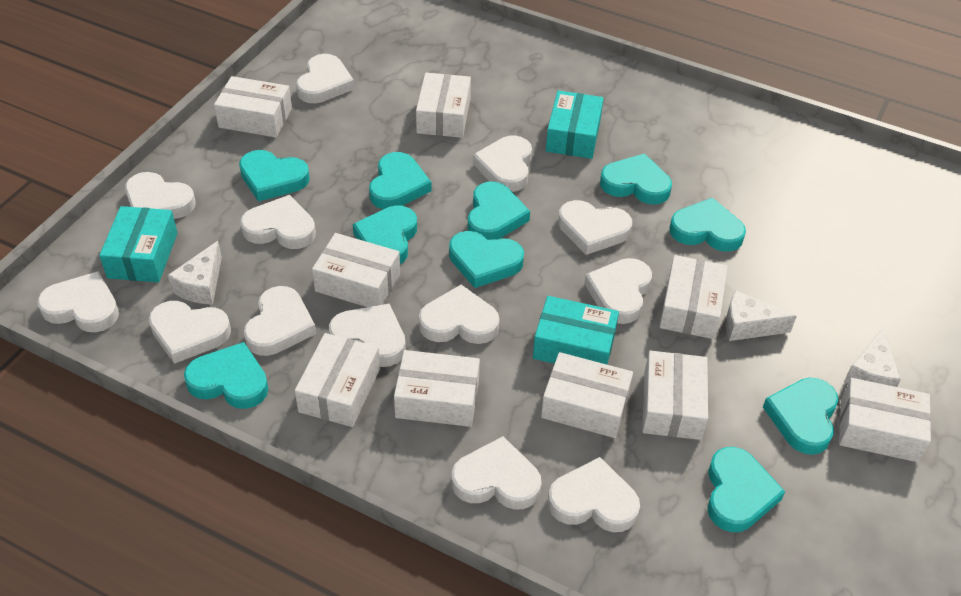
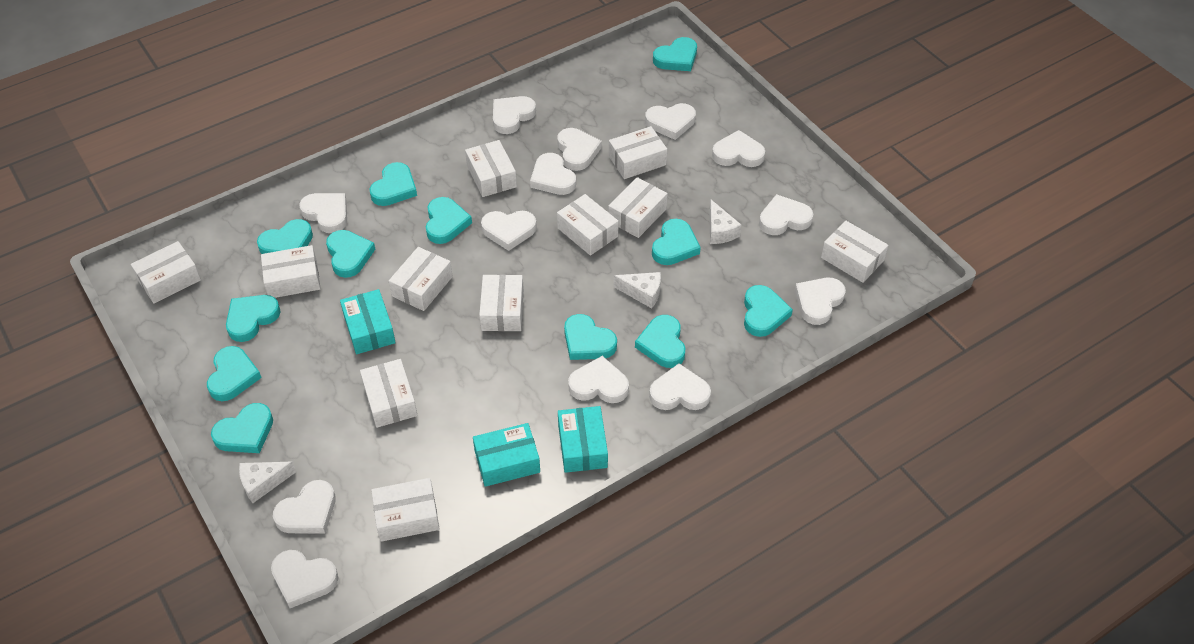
turquoise heart: [184,342,268,409] [239,150,310,202] [353,205,417,264] [369,152,431,209] [449,231,524,288] [468,182,530,240] [600,153,672,205] [669,198,746,252] [707,447,785,532] [763,378,838,455] = 10 -> [207,346,262,401] [211,403,273,453] [226,295,281,342] [257,219,313,254] [326,230,375,278] [369,162,417,206] [426,197,472,244] [564,314,617,360] [635,315,685,368] [652,219,701,265] [653,37,697,71] [744,285,793,337] = 12
white box: [214,76,292,138] [295,333,380,427] [312,233,400,307] [394,350,480,427] [416,73,471,138] [541,352,633,438] [642,351,708,440] [659,255,728,339] [839,378,931,462] = 9 -> [131,241,201,304] [261,245,321,298] [360,359,417,428] [371,478,440,542] [389,247,453,311] [465,140,517,197] [479,275,524,331] [557,194,619,256] [608,177,668,238] [609,126,667,179] [821,221,888,283] = 11

